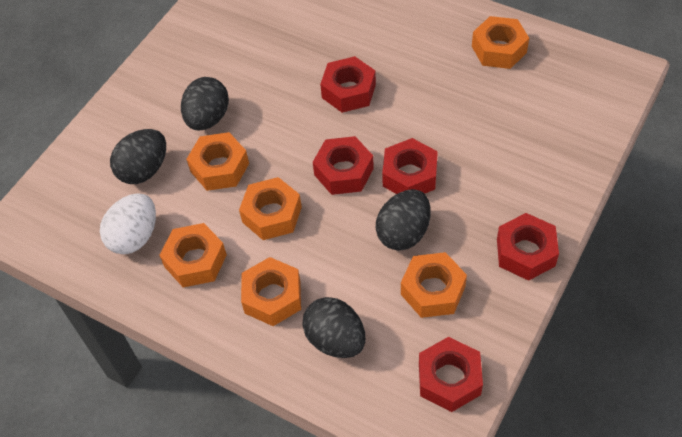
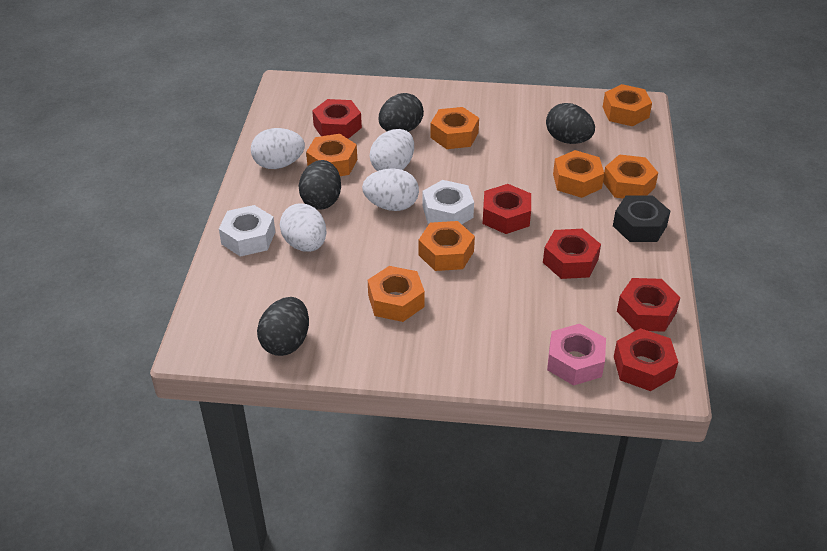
black nut: none = 0 -> [613,195,670,242] = 1
orange nut: [159,223,227,287] [186,132,249,191] [239,177,302,240] [241,257,301,326] [401,252,467,318] [472,16,529,69] = 6 -> [306,134,357,176] [368,266,425,322] [418,221,475,271] [430,107,479,149] [553,150,604,198] [603,84,652,126] [603,154,658,199] = 7
pink nut: none = 0 -> [547,324,606,386] = 1
white egg: [100,193,156,254] = 1 -> [251,128,305,169] [280,203,326,252] [362,168,419,211] [370,129,414,171] = 4
white nut: none = 0 -> [219,205,275,257] [422,180,474,224] = 2

